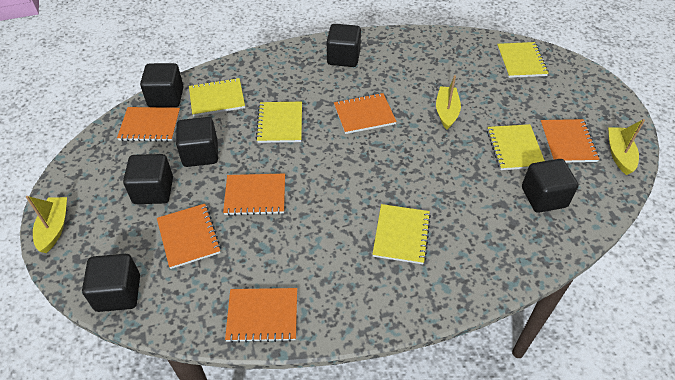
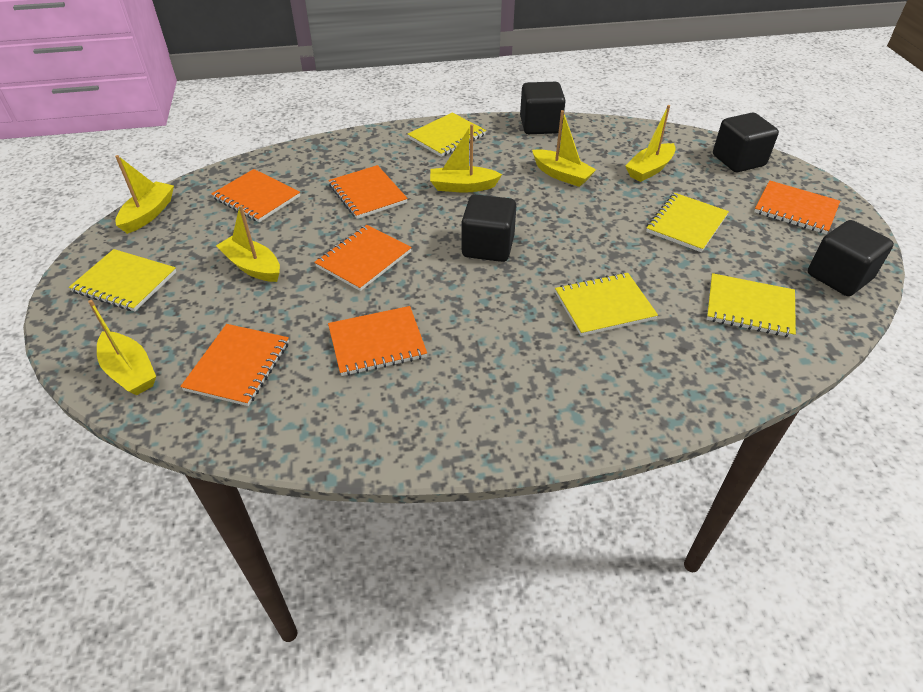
black cube: [82,254,140,312] [123,154,173,204] [140,63,184,107] [176,117,218,167] [327,24,361,67] [522,159,579,213] = 6 -> [462,194,516,262] [520,82,565,134] [713,113,779,172] [808,220,894,296] = 4
yellow boat: [26,196,67,253] [436,75,461,130] [608,119,645,175] = 3 -> [88,300,156,395] [115,155,174,234] [216,205,280,282] [430,124,502,192] [532,110,596,187] [625,105,676,182] = 6

